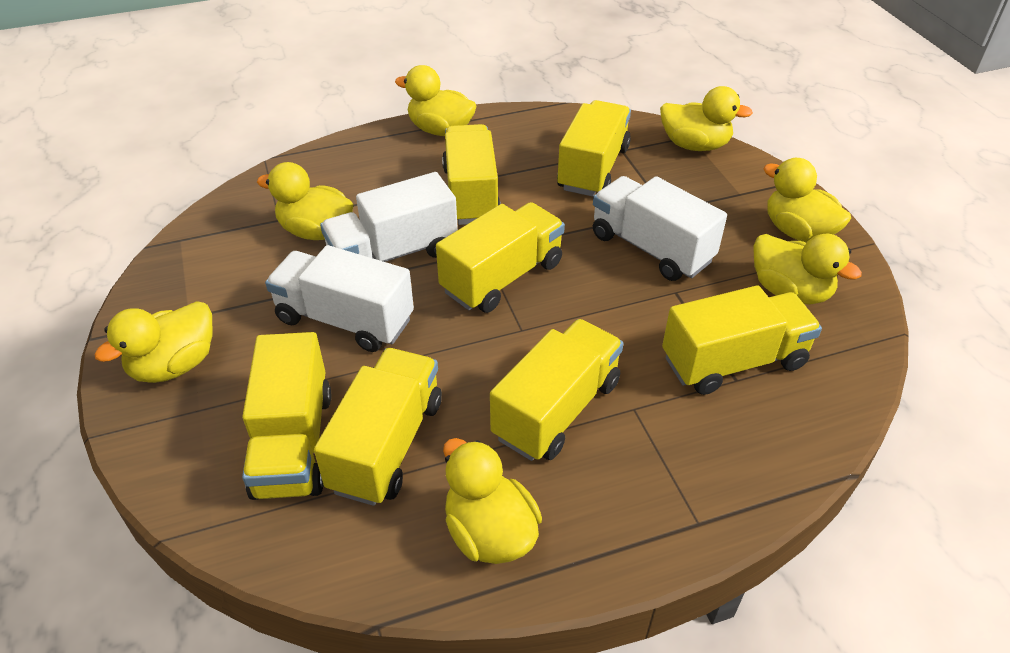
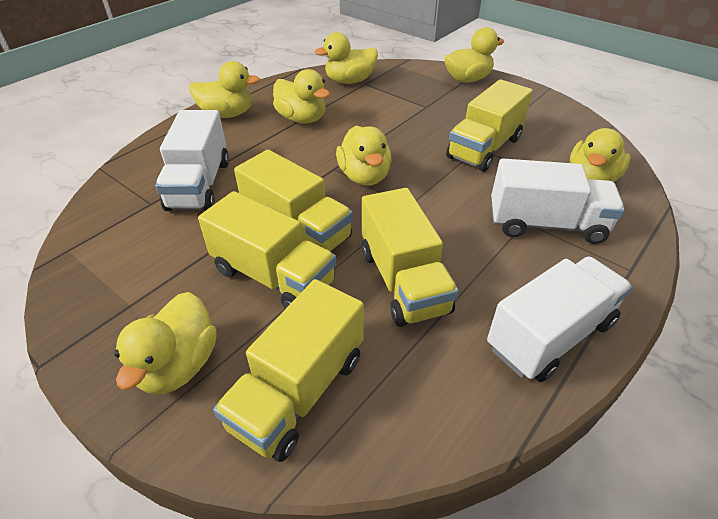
yellow truck: [242,332,331,500] [314,348,442,506] [436,202,565,313] [442,124,501,225] [490,319,624,461] [557,100,631,197] [662,285,822,395] = 7 -> [198,191,336,308] [213,279,364,462] [234,150,353,251] [362,188,459,327] [446,79,533,172] = 5

